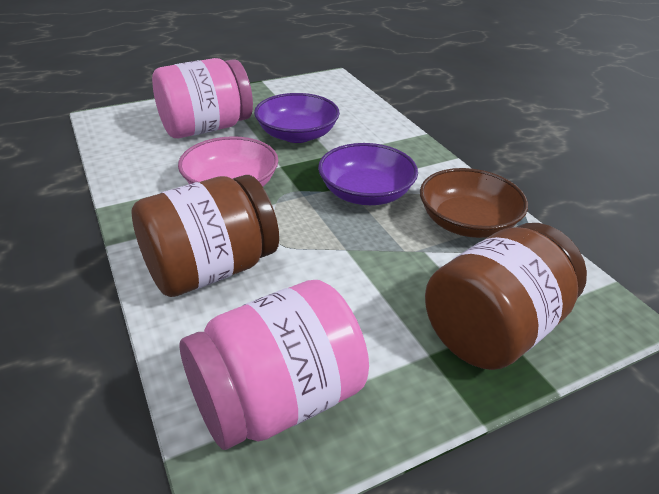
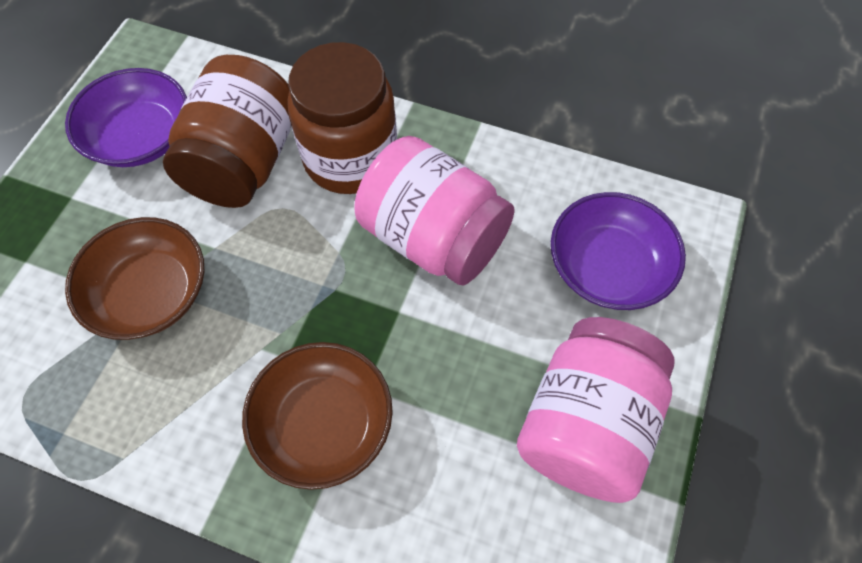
brown bowl: [420,168,528,238] = 1 -> [65,217,205,340] [242,342,393,490] = 2
pink bowl: [178,136,279,186] = 1 -> none = 0

